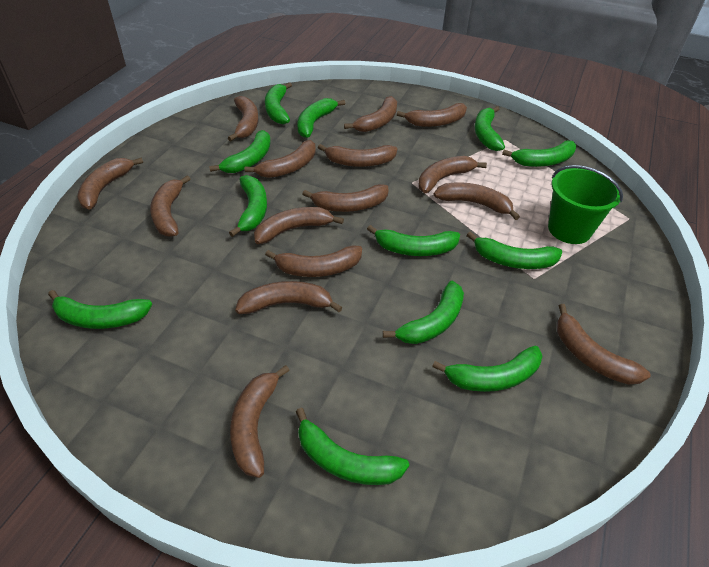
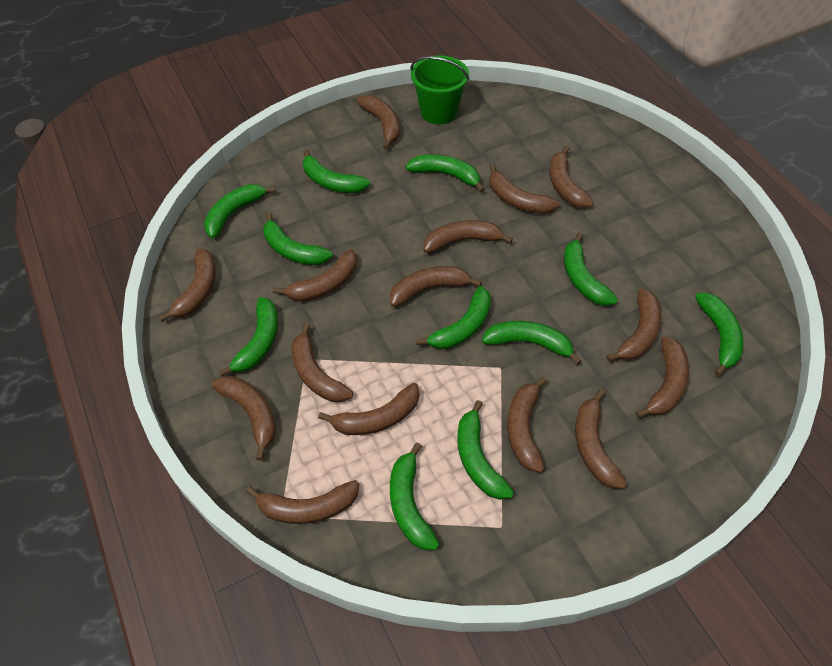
green banana: [48,290,152,329] [209,130,271,173] [229,175,267,237] [265,82,292,125] [296,408,409,485] [297,98,346,138] [367,225,460,256] [383,281,464,344] [432,346,542,392] [467,231,562,269] [475,106,505,151] [502,140,576,167] = 12 -> [204,184,276,238] [219,297,278,377] [263,213,333,265] [303,149,370,193] [390,443,439,550] [406,155,485,192] [416,286,491,349] [458,400,514,500] [482,321,581,365] [564,233,618,306] [695,293,744,377] = 11

